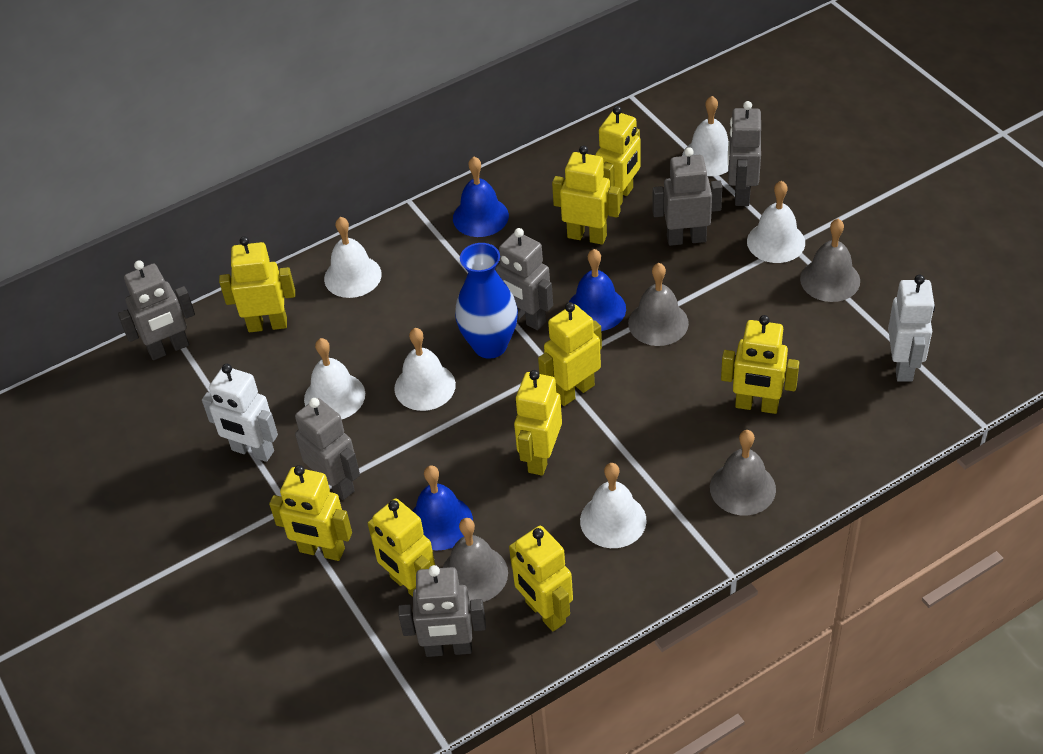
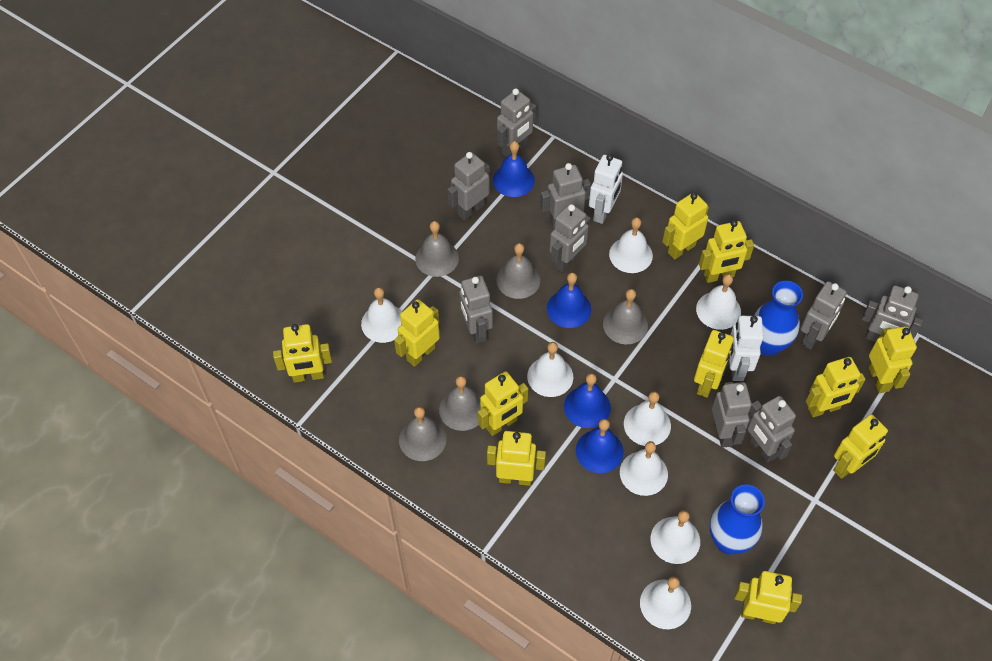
blue bell: [412,465,473,550] [453,157,509,237] [569,249,626,331] = 3 -> [493,141,535,197] [547,272,591,328] [564,373,611,428] [576,419,624,473] = 4
blue vase: [455,243,518,359] = 1 -> [710,485,765,555] [754,281,803,356] = 2
grey bell: [442,518,508,602] [628,263,689,346] [710,430,776,515] [800,219,860,302] = 4 -> [399,407,447,461] [415,221,459,277] [439,376,481,431] [496,243,540,299] [603,289,648,344] = 5
grey robot: [118,260,195,360] [295,398,360,500] [398,565,486,657] [495,228,553,330] [653,147,722,246] [728,101,761,206] = 6 -> [447,152,490,220] [459,276,493,344] [497,88,536,157] [540,163,591,228] [550,204,590,272] [712,382,752,448] [748,396,796,463] [801,281,847,350] [862,285,923,342] = 9
white bell: [304,338,365,419] [324,217,382,298] [394,328,456,411] [580,463,647,548] [682,96,728,176] [747,181,805,263] = 6 -> [361,287,402,343] [527,342,574,397] [609,217,653,273] [620,441,668,496] [624,391,671,446] [640,577,691,629] [650,510,700,564] [696,274,741,330] = 8
yellow robot: [219,236,295,332] [269,465,352,561] [368,499,435,597] [509,526,573,632] [514,370,562,476] [538,302,602,406] [552,145,620,245] [596,106,641,206] [721,315,799,414] = 9 -> [273,324,332,383] [394,299,440,367] [478,371,528,436] [487,431,546,486] [662,192,709,259] [694,330,734,398] [699,220,754,283] [734,571,802,624] [806,357,866,417] [833,414,888,479] [869,326,917,393] = 11

